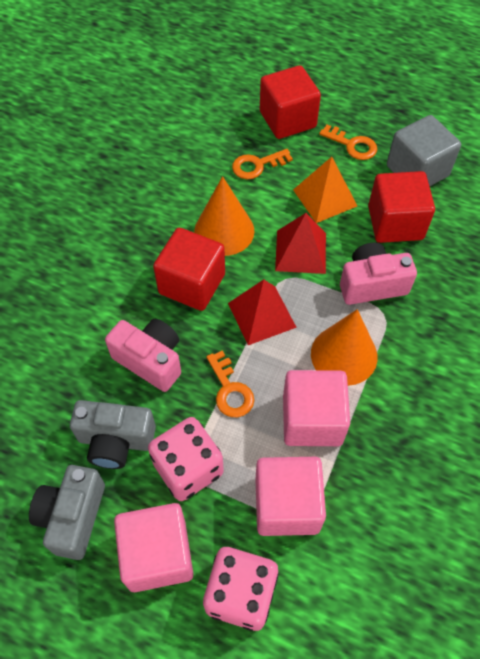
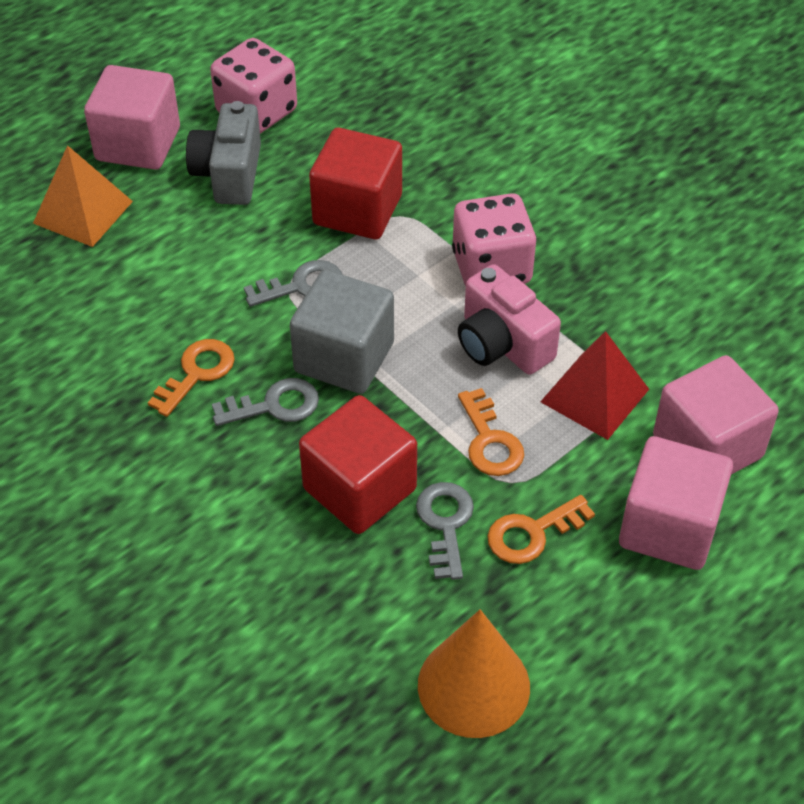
grey camera: [29,465,105,560] [70,400,156,469] = 2 -> [186,101,261,205] = 1
grey key: none = 0 -> [212,378,319,426] [244,260,343,307] [416,482,474,580] = 3
orange cone: [194,176,255,256] [311,309,378,386] = 2 -> [418,609,530,738] = 1
pink camera: [105,319,181,392] [340,242,417,305] = 2 -> [458,264,561,375] = 1
red cube: [153,228,225,311] [260,65,321,139] [368,171,435,243] = 3 -> [299,395,417,534] [309,128,402,239] = 2
red pyramid: [228,280,297,345] [275,213,326,274] = 2 -> [540,331,649,440] = 1

